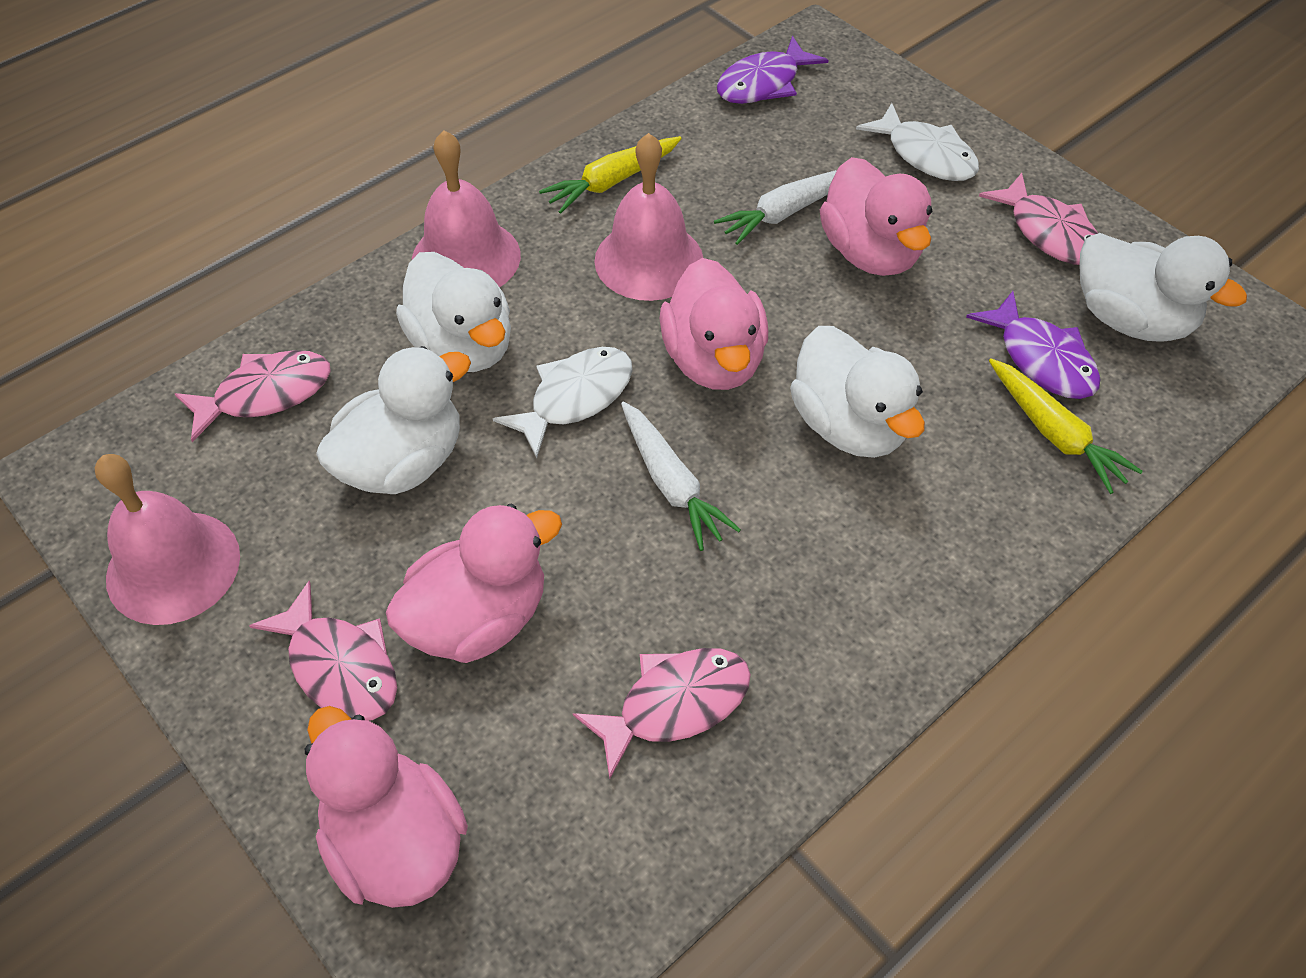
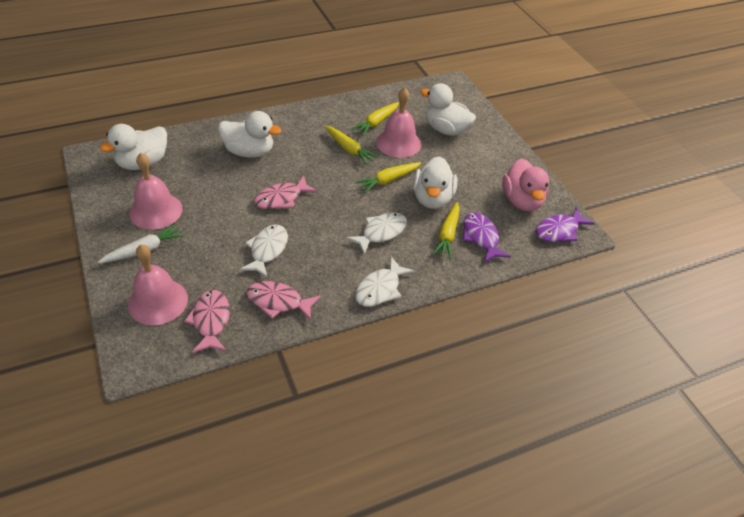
pink duck: [305,706,468,908] [386,504,562,663] [660,258,768,390] [820,157,933,276] = 4 -> [502,158,549,211] = 1
pink fish: [175,350,331,442] [249,580,397,721] [573,648,751,779] [979,173,1098,265] = 4 -> [184,290,230,353] [246,281,321,320] [254,176,318,209] = 3
white carrot: [621,402,741,551] [714,170,837,245] = 2 -> [98,224,184,264] = 1
white fish: [493,347,633,458] [856,103,979,181] = 2 -> [239,225,288,278] [346,212,407,255] [355,256,415,307] = 3
yellow carrot: [539,136,682,214] [989,358,1143,494] = 2 -> [325,126,378,165] [351,102,399,136] [355,162,421,193] [432,202,460,259] = 4

